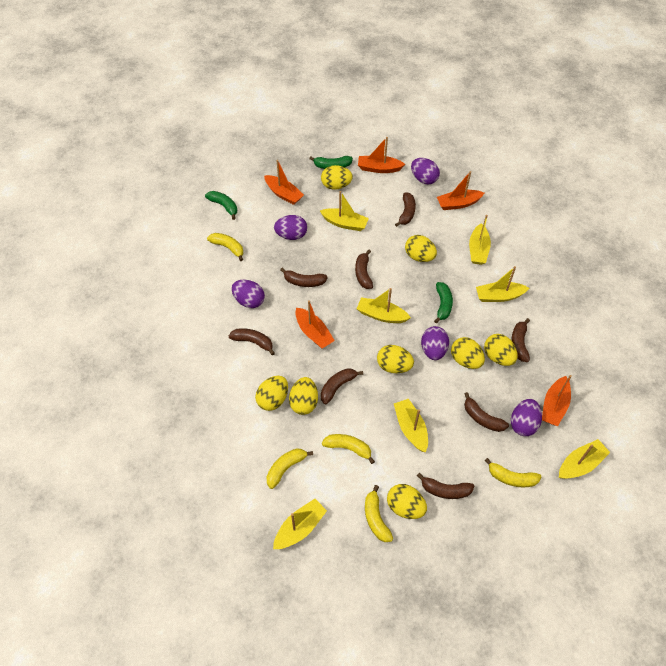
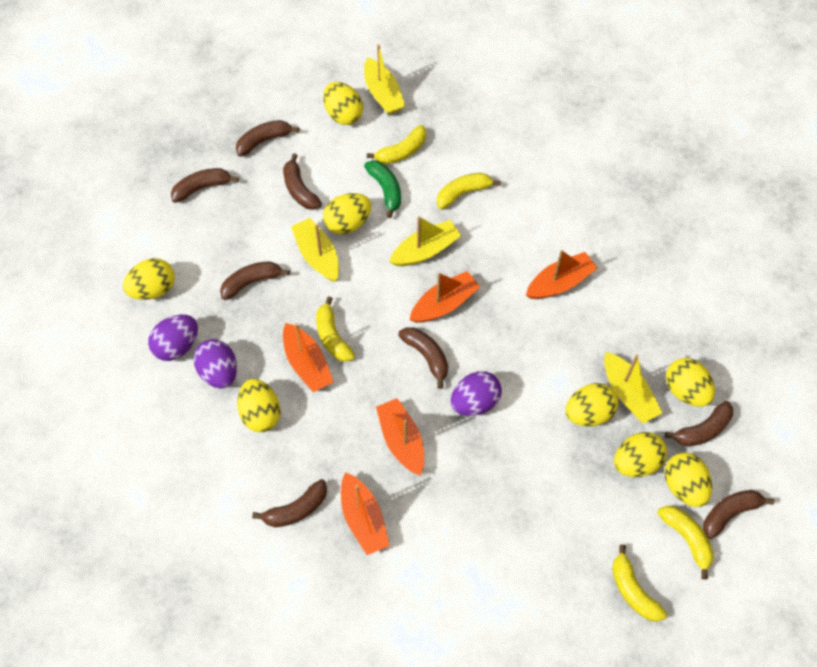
green banana: [205,191,237,220] [309,156,353,169] [434,282,453,323] = 3 -> [364,160,401,218] = 1
purple egg: [232,280,265,308] [274,215,307,240] [411,158,440,184] [421,326,449,360] [511,399,542,436] = 5 -> [148,315,198,361] [193,339,237,388] [451,371,502,416] = 3
yellow boat: [273,499,327,549] [320,191,369,231] [357,288,411,323] [394,399,428,452] [469,215,491,265] [476,266,529,302] [559,439,610,479] = 7 -> [291,218,339,282] [364,44,405,115] [389,216,462,266] [604,352,663,424] = 4

